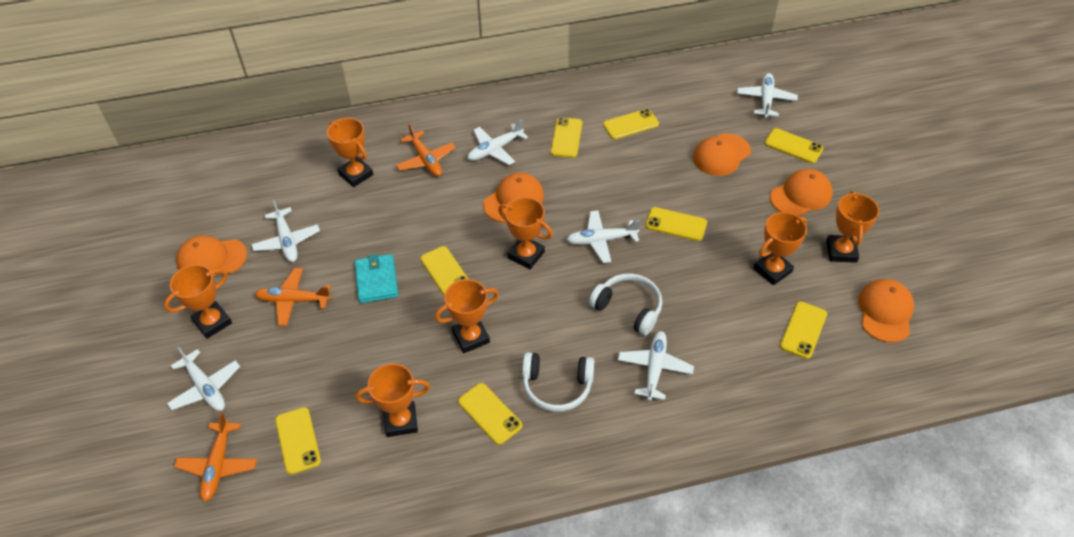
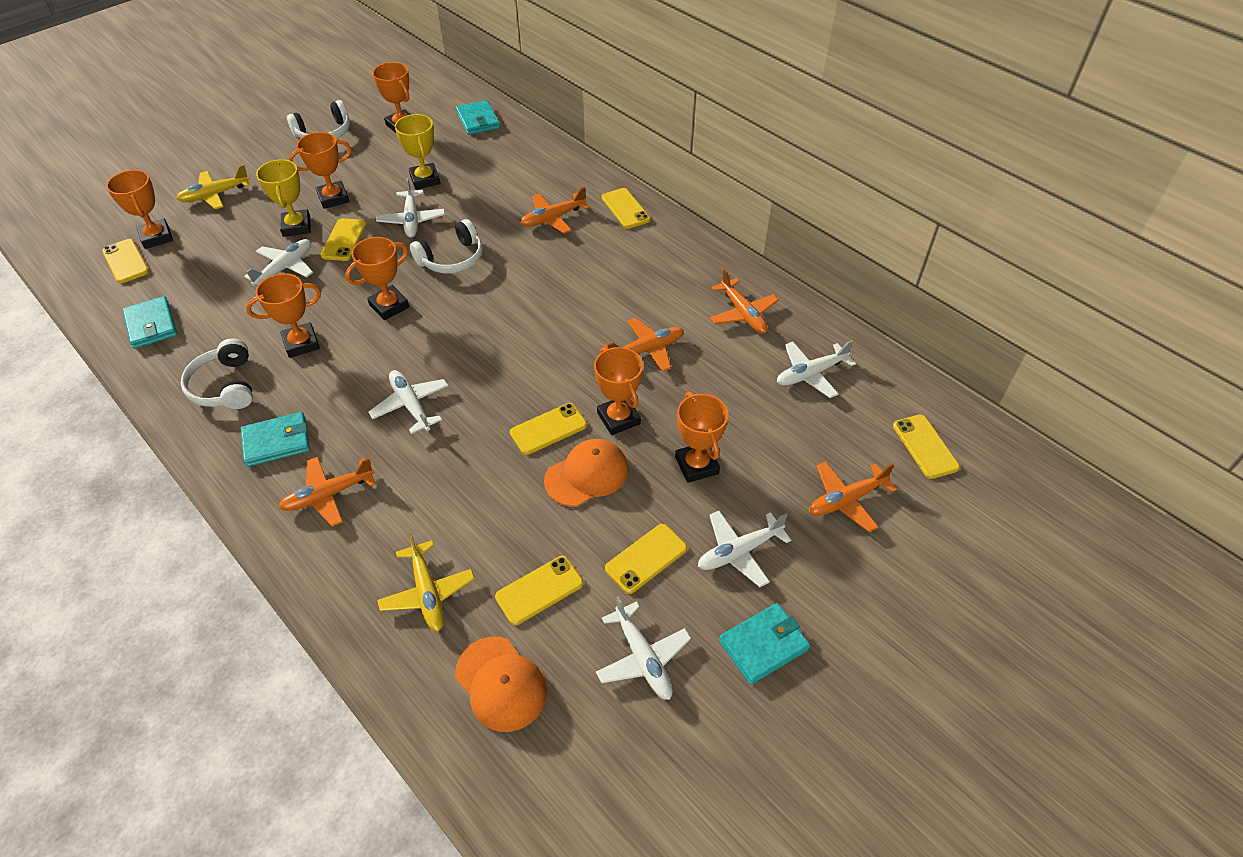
orange cap: [176,236,247,276] [483,172,544,223] [693,133,751,176] [770,169,833,217] [858,279,914,343] = 5 -> [455,637,547,732] [544,439,629,507] = 2
orange plane: [174,412,257,502] [255,268,331,326] [396,123,456,177] = 3 -> [278,457,376,527] [520,187,590,234] [604,317,684,372] [710,269,779,334] [809,461,897,532] = 5
turquoise wallet: [355,254,398,303] = 1 -> [123,296,177,349] [241,412,310,467] [456,100,500,135] [719,603,810,685] = 4
white headphones: [522,352,594,412] [589,273,662,336] = 2 -> [181,338,253,409] [287,100,350,139] [410,219,483,273] = 3
yellow phone: [275,407,321,475] [420,246,468,296] [458,383,522,445] [551,117,582,158] [603,109,659,140] [646,207,707,241] [765,128,823,163] [780,301,827,359] = 8 -> [102,239,149,284] [321,218,366,261] [495,556,583,625] [510,403,587,455] [602,188,650,229] [605,524,687,594] [893,415,960,479] = 7
yellow plane: none = 0 -> [176,165,250,209] [377,532,475,632] = 2
yellow trophy: none = 0 -> [256,159,311,237] [395,114,441,189] = 2

